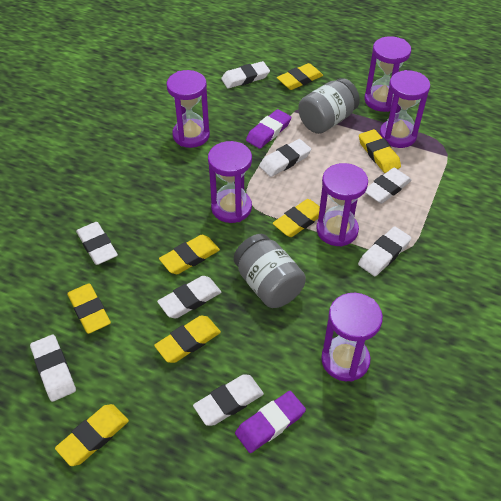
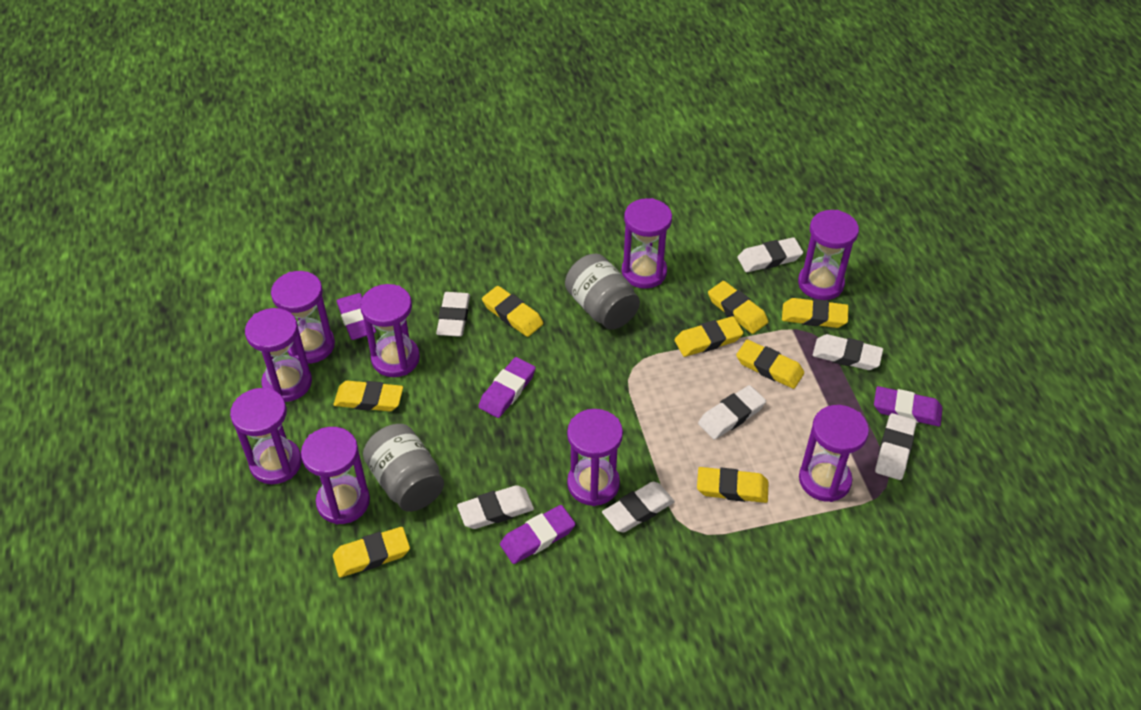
purple eraser: [235,391,306,453] [246,109,291,149] = 2 -> [336,293,376,340] [478,357,536,418] [500,505,575,564] [874,386,943,427] = 4
purple hourglass: [167,70,210,148] [208,141,252,223] [316,163,368,247] [321,293,383,382] [364,36,411,112] [380,70,430,148] = 6 -> [230,388,302,484] [245,308,312,402] [271,271,335,364] [301,427,370,524] [360,284,420,377] [567,409,623,506] [622,198,672,289] [798,210,859,300] [799,405,869,502] = 9
white eraser: [30,335,76,402] [76,222,118,265] [157,276,221,319] [193,374,264,426] [221,61,270,89] [259,139,311,177] [358,226,412,276] [365,168,412,204] = 8 -> [436,292,470,337] [457,485,534,529] [602,482,675,533] [698,385,766,440] [737,237,803,272] [813,334,883,370] [875,413,917,480] = 7
yellow eraser: [55,404,129,466] [67,284,111,334] [154,315,221,363] [159,235,220,274] [273,199,326,237] [277,63,323,90] [359,129,401,173] = 7 -> [333,380,403,411] [333,527,410,578] [482,286,543,337] [675,316,743,357] [697,467,768,503] [708,281,768,334] [736,340,804,389] [782,298,848,328] = 8

